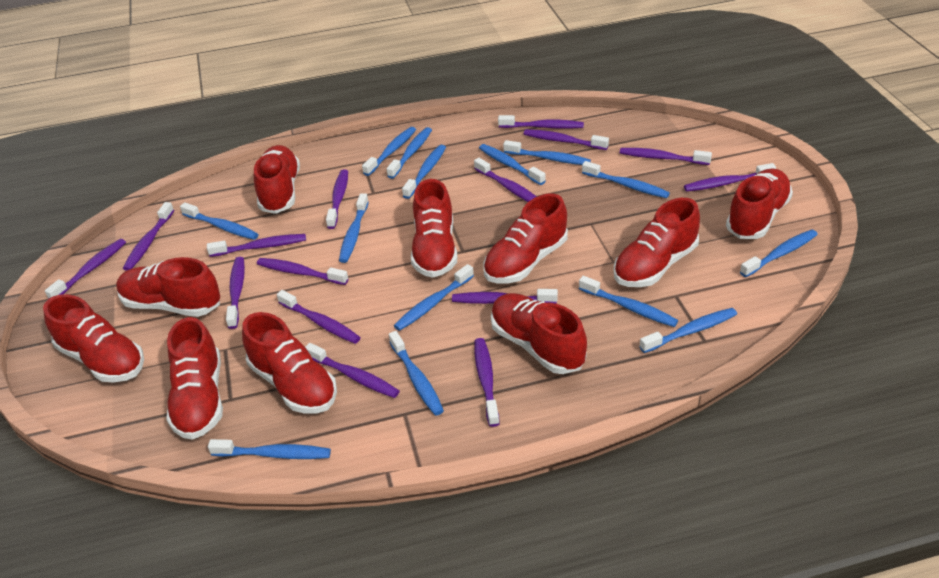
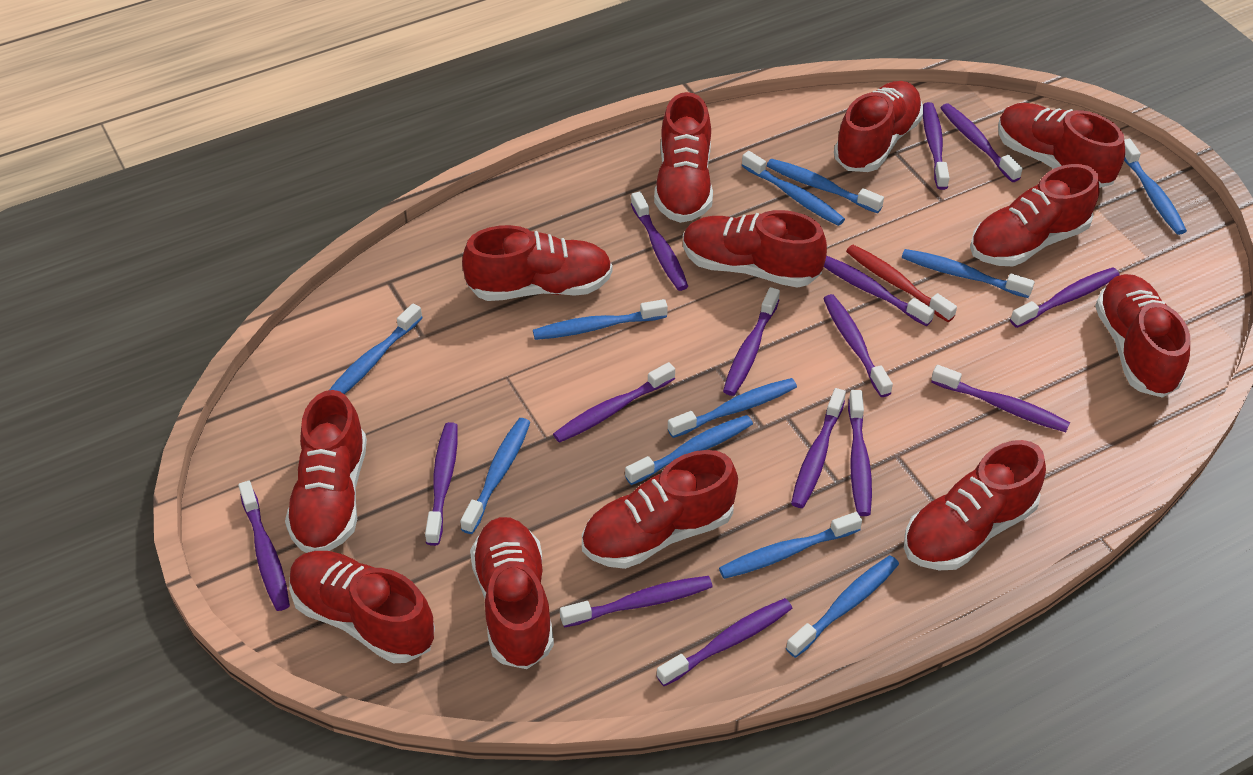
blue toothbrush: [180,202,259,240] [208,439,331,459] [339,193,369,263] [362,127,416,176] [387,127,432,179] [389,331,444,416] [394,264,474,331] [402,145,446,199] [479,144,546,185] [503,140,591,165] [579,276,678,327] [582,161,670,198] [639,308,737,353] [740,229,818,277] = 14 -> [329,303,423,394] [460,418,530,534] [533,299,668,340] [625,415,753,485] [668,378,797,438] [719,512,862,579] [741,151,845,226] [767,159,884,213] [786,555,899,658] [902,249,1035,298] [1124,139,1187,235] = 11
red shoe: [43,294,144,382] [116,257,220,317] [166,317,223,440] [242,312,337,413] [254,145,300,214] [411,179,457,278] [483,194,568,283] [491,293,587,374] [614,198,700,287] [726,169,793,239] = 10 -> [285,390,367,553] [289,551,435,663] [462,225,613,301] [470,517,554,669] [582,450,738,569] [654,92,713,223] [683,210,827,288] [834,81,923,172] [904,440,1046,570] [970,164,1100,266] [998,103,1125,188] [1095,274,1190,398] = 12
red toothbrush: none = 0 -> [846,245,957,322] = 1

